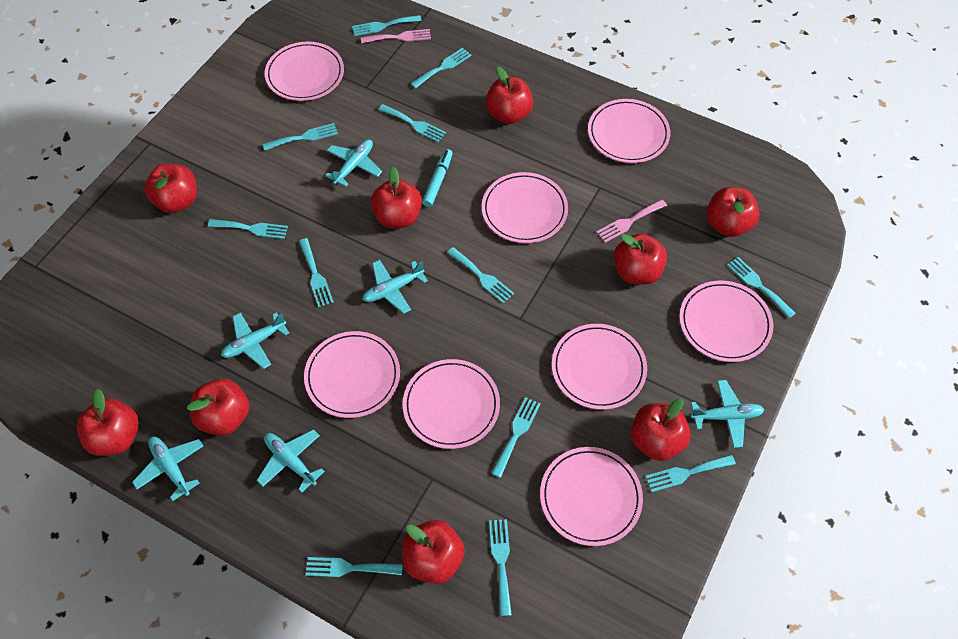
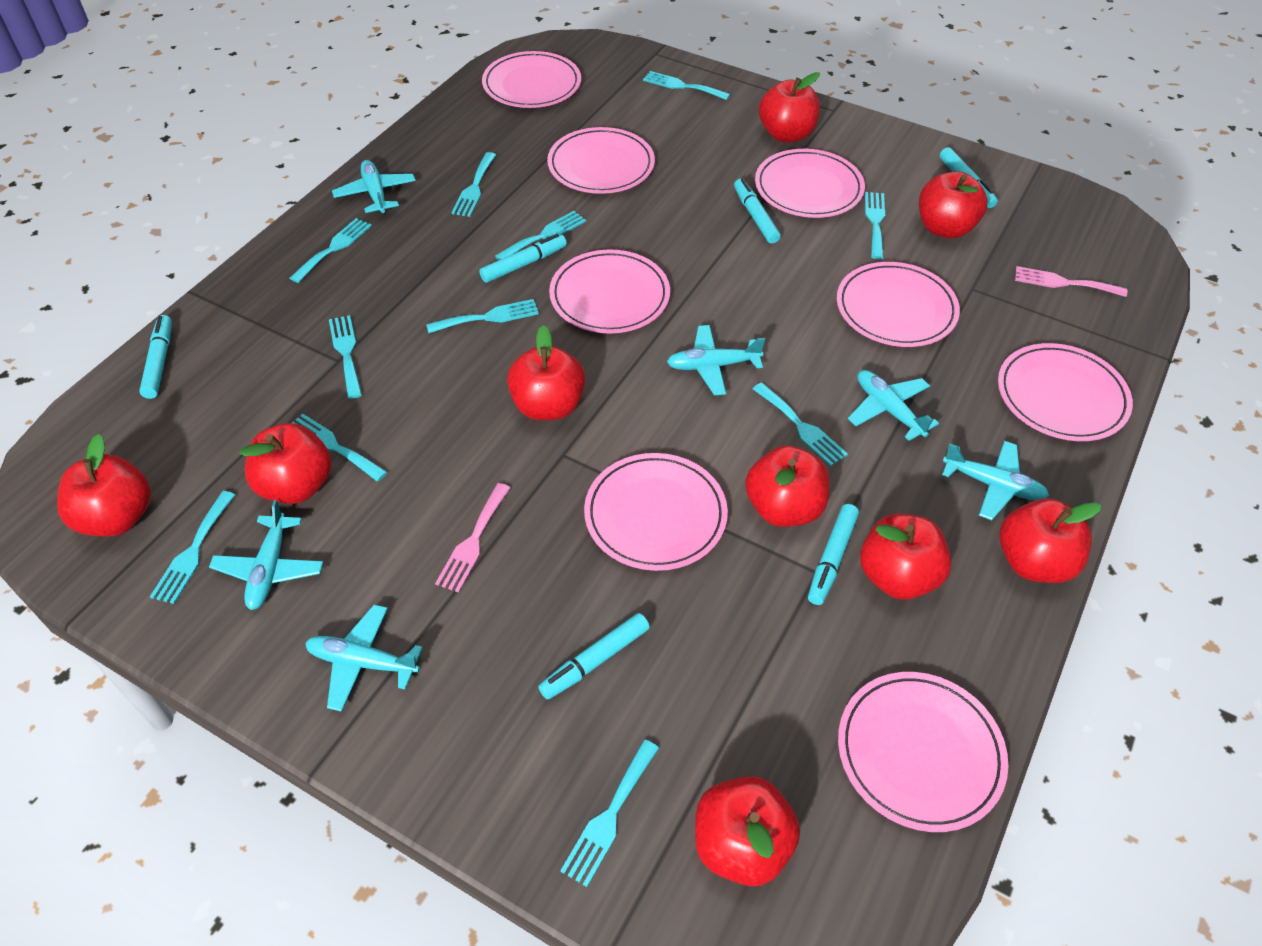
turquoise fork: [208,219,288,239] [263,123,338,150] [299,238,334,307] [305,557,403,577] [352,15,422,36] [378,104,446,142] [411,48,471,88] [447,247,514,304] [489,519,512,616] [491,397,541,478] [645,455,736,492] [727,257,796,318] = 12 -> [150,491,235,604] [290,218,372,283] [292,414,387,482] [329,315,362,399] [426,299,539,333] [451,152,496,217] [495,211,586,260] [560,740,659,887] [643,71,730,100] [753,382,848,466] [865,192,885,259] = 11
turquoise marker: [422,149,453,207] = 1 -> [139,315,172,399] [479,234,567,283] [538,613,650,700] [734,178,781,244] [808,504,859,605] [940,147,998,208] = 6

